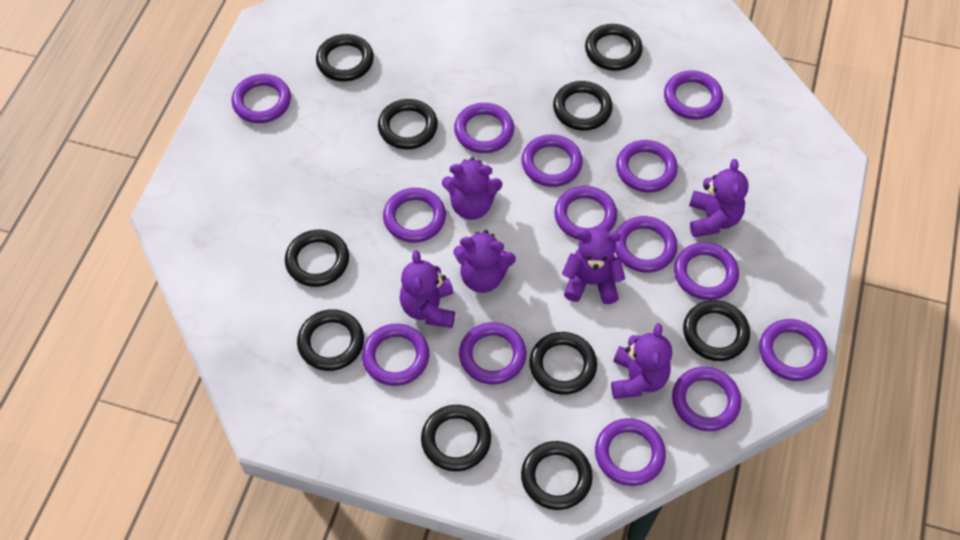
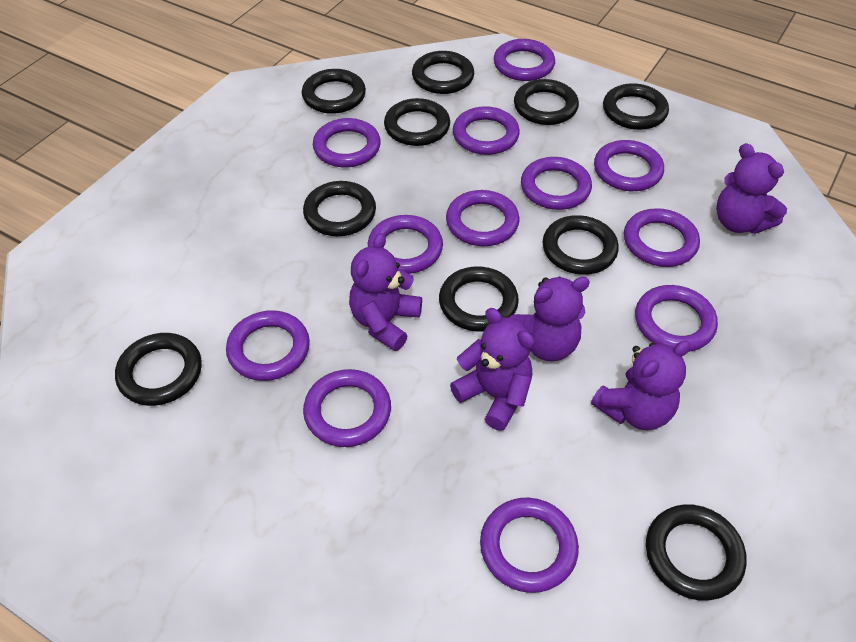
purple ring: [232,74,291,123] [362,324,429,386] [383,188,446,243] [454,103,514,153] [459,322,526,384] [521,135,583,187] [554,186,617,240] [595,418,666,486] [615,216,677,273] [616,140,678,193] [664,70,723,120] [672,367,741,431] [674,242,739,300] [759,319,827,381] = 14 -> [226,310,310,381] [303,369,391,447] [313,118,381,167] [368,215,443,274] [446,190,520,246] [453,106,520,155] [480,498,579,593] [494,39,555,81] [521,157,592,210] [594,140,664,191] [624,208,700,267] [635,285,718,352] = 12
purple teddy bear: [400,250,455,328] [442,157,502,220] [454,230,516,293] [562,228,625,304] [611,323,672,399] [689,159,749,237] = 6 -> [349,233,422,351] [450,308,535,431] [509,277,590,361] [591,340,691,430] [716,143,787,234] = 5

